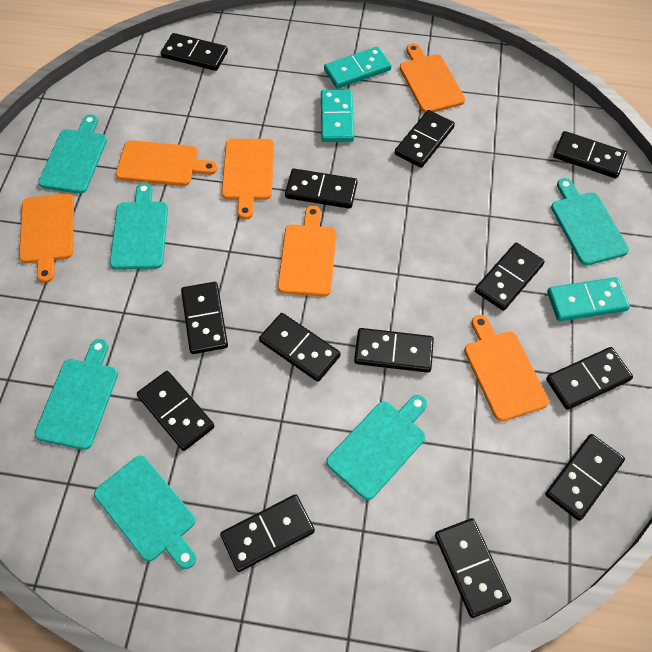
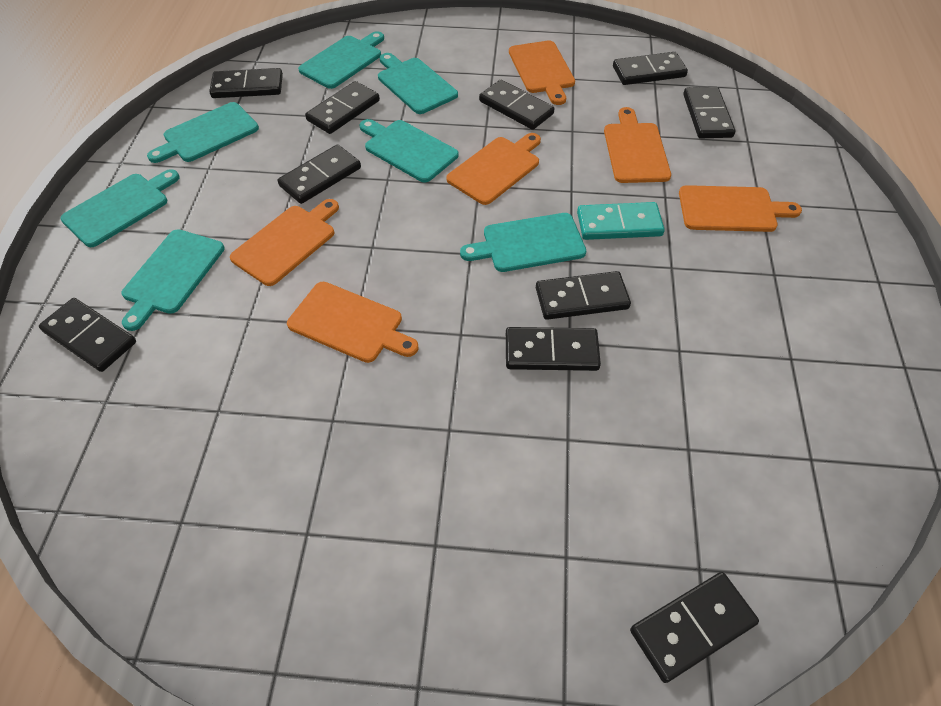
black domino: [137,371,215,451] [161,33,228,71] [181,282,228,354] [220,494,315,572] [259,313,341,382] [285,169,358,209] [354,328,434,373] [395,110,455,168] [435,518,511,618] [475,243,545,311] [545,434,625,521] [546,347,633,410] [553,131,627,178] = 13 -> [39,298,136,372] [209,68,283,98] [278,144,361,204] [305,81,380,134] [479,80,554,130] [506,327,601,371] [536,271,631,320] [613,52,688,85] [630,572,759,683] [683,87,735,139] = 10
turquoise cutting board: [35,339,118,450] [38,114,107,194] [94,456,196,569] [110,183,168,270] [326,395,427,500] [551,178,629,266] = 6 -> [61,169,179,247] [122,229,224,331] [147,102,259,163] [298,31,384,89] [359,119,459,182] [378,53,458,114] [460,213,586,272] = 7
turquoise domino: [321,90,354,142] [324,46,391,89] [547,277,630,321] = 3 -> [577,202,665,240] = 1

